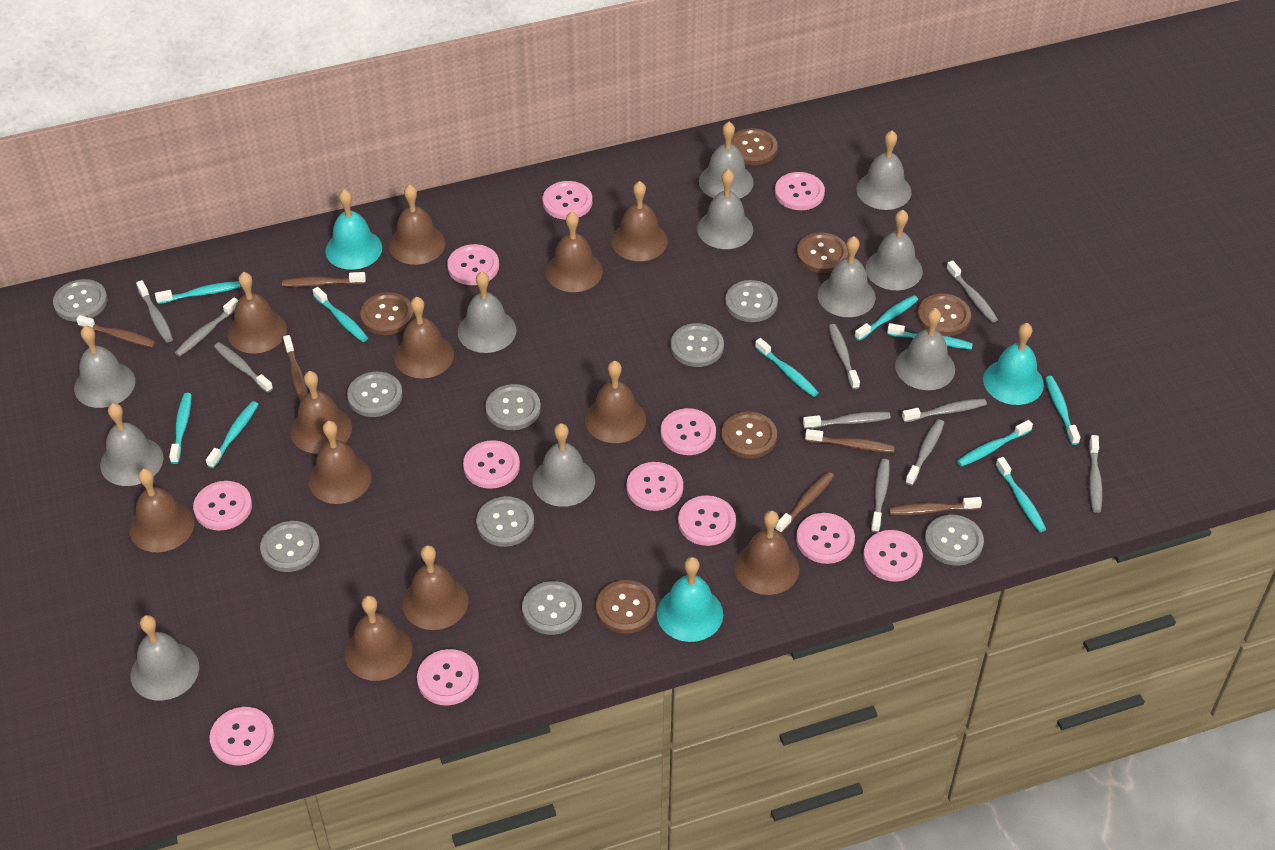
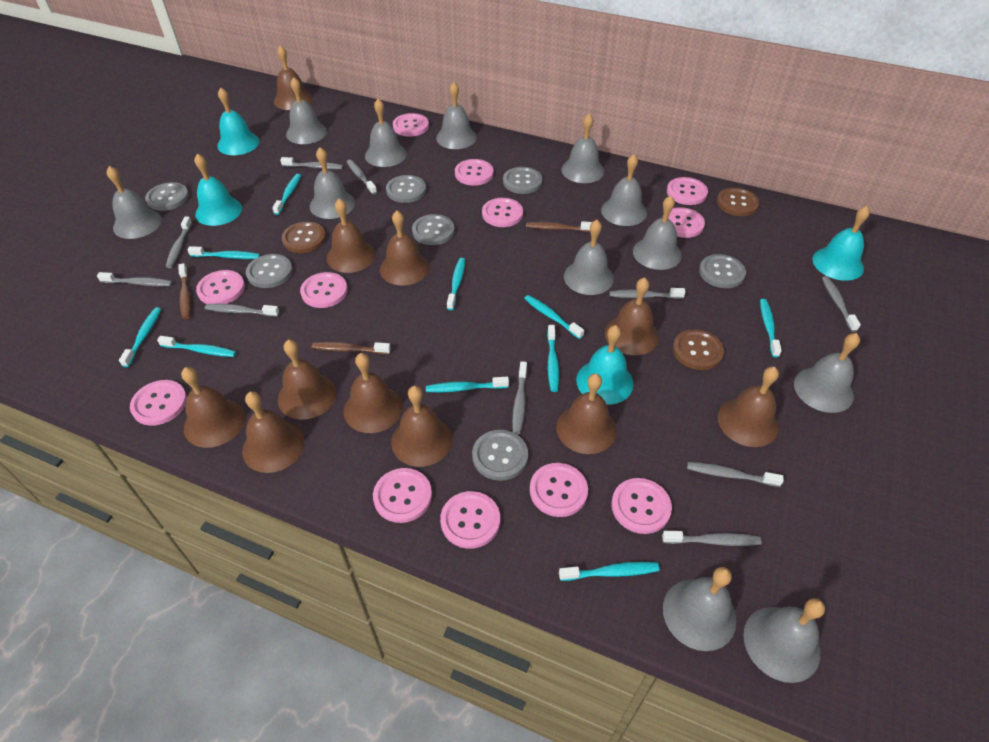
brown bell: [130,469,194,552] [228,272,287,354] [290,371,352,454] [308,421,371,504] [345,596,413,681] [389,184,445,265] [394,297,454,378] [402,545,468,630] [546,212,603,292] [585,361,646,443] [611,181,668,261] [734,511,799,595] = 12 -> [181,367,245,448] [242,392,305,473] [274,45,312,110] [278,340,336,420] [327,198,375,273] [344,353,403,433] [380,211,429,286] [391,386,452,467] [556,373,617,454] [605,277,659,355] [718,367,779,447] = 11
brown button: [360,292,414,335] [596,580,656,634] [721,411,777,459] [731,128,778,165] [797,232,848,273] [917,294,971,336] = 6 -> [282,222,326,253] [673,329,724,370] [717,188,759,216] = 3
brown toothbrush: [76,315,156,347] [282,272,366,287] [283,335,308,402] [775,472,834,533] [805,429,895,453] [889,497,982,515] = 6 -> [178,263,191,320] [312,342,391,354] [526,221,592,232] = 3
grey bell: [74,326,135,408] [100,403,163,486] [130,615,199,701] [458,271,517,353] [532,423,595,507] [697,169,753,249] [699,122,754,199] [818,236,876,317] [856,131,911,210] [865,210,923,290] [895,308,955,390] = 11 -> [107,166,162,239] [286,77,327,144] [310,147,355,219] [365,99,407,167] [436,82,477,149] [561,114,604,183] [564,220,614,295] [601,154,647,226] [633,195,682,270] [663,567,737,651] [744,598,825,683] [794,333,860,413] = 12
grey button: [53,279,108,321] [260,521,320,572] [347,372,403,417] [476,496,534,547] [485,384,541,430] [522,581,582,635] [671,323,724,367] [725,280,778,322] [925,515,984,566] = 9 -> [145,182,189,211] [246,254,293,288] [386,175,426,203] [412,214,455,245] [472,430,528,481] [503,167,542,194] [699,254,746,288] = 7
turquoise bell: [325,189,382,270] [657,557,723,642] [983,323,1044,405] = 3 -> [194,154,242,226] [217,88,259,155] [576,325,634,405] [813,206,870,281] = 4

